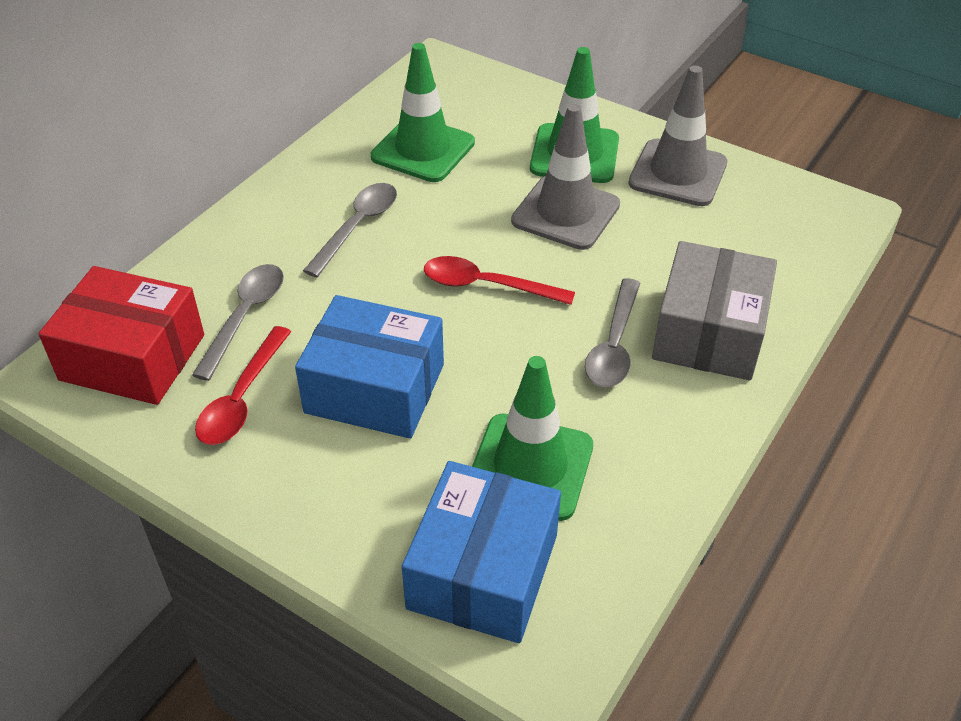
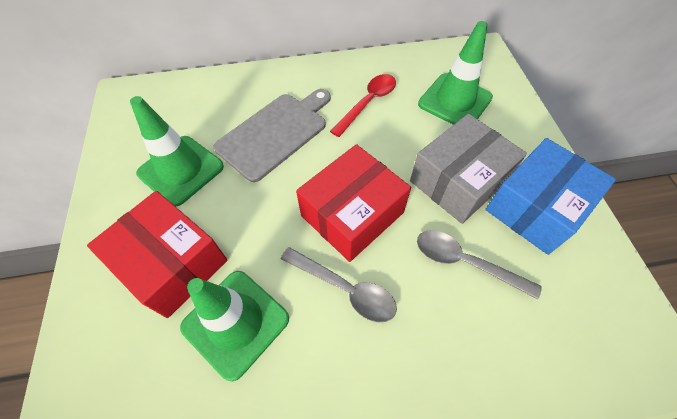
blue box: [295,295,444,439] [402,461,561,643] = 2 -> [485,138,616,255] = 1
grey cutting board: none = 0 -> [214,89,331,182] = 1
grey spoon: [192,264,284,381] [303,183,397,277] [585,278,640,387] = 3 -> [281,247,397,322] [417,230,542,300] = 2
grey traffic cone: [511,104,620,250] [628,65,727,206] = 2 -> none = 0
red box: [38,266,204,405] = 1 -> [87,191,227,318] [296,144,411,262] = 2
red spoon: [195,326,291,445] [424,256,575,305] = 2 -> [330,74,396,137] = 1

